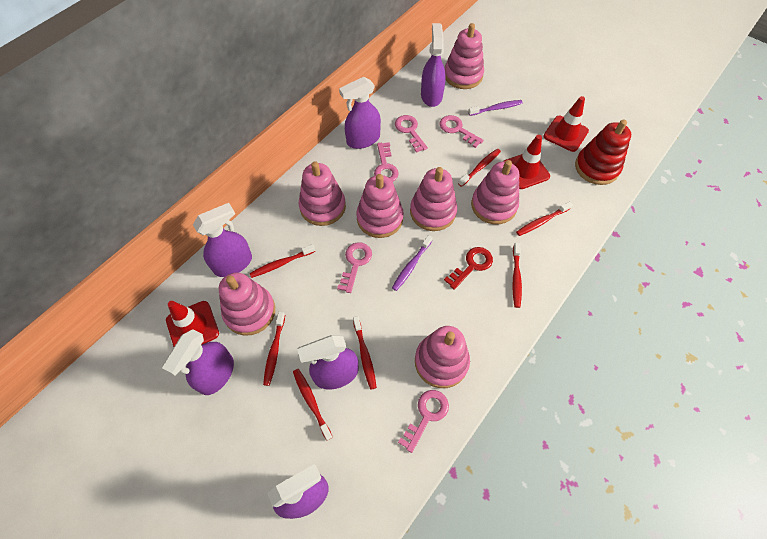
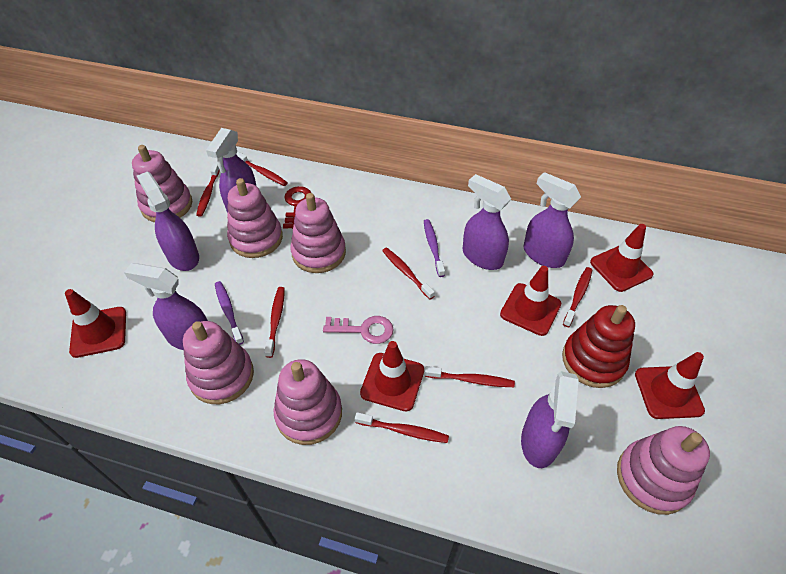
pink key: [337,242,372,293] [374,142,399,181] [395,115,428,153] [398,390,449,453] [439,115,484,148] = 5 -> [323,316,394,344] = 1
pink stacking toy: [219,272,275,336] [299,161,346,226] [356,174,404,238] [410,167,457,231] [415,326,470,388] [445,23,484,89] [471,160,519,224] = 7 -> [132,145,192,222] [183,321,254,404] [227,178,283,258] [273,359,342,445] [290,193,346,273] [617,426,710,515] = 6
red traffic cone: [166,301,219,347] [503,135,550,189] [544,96,589,152] = 3 -> [65,289,126,358] [360,341,424,412] [500,266,561,336] [590,224,654,292] [635,352,705,419] = 5

